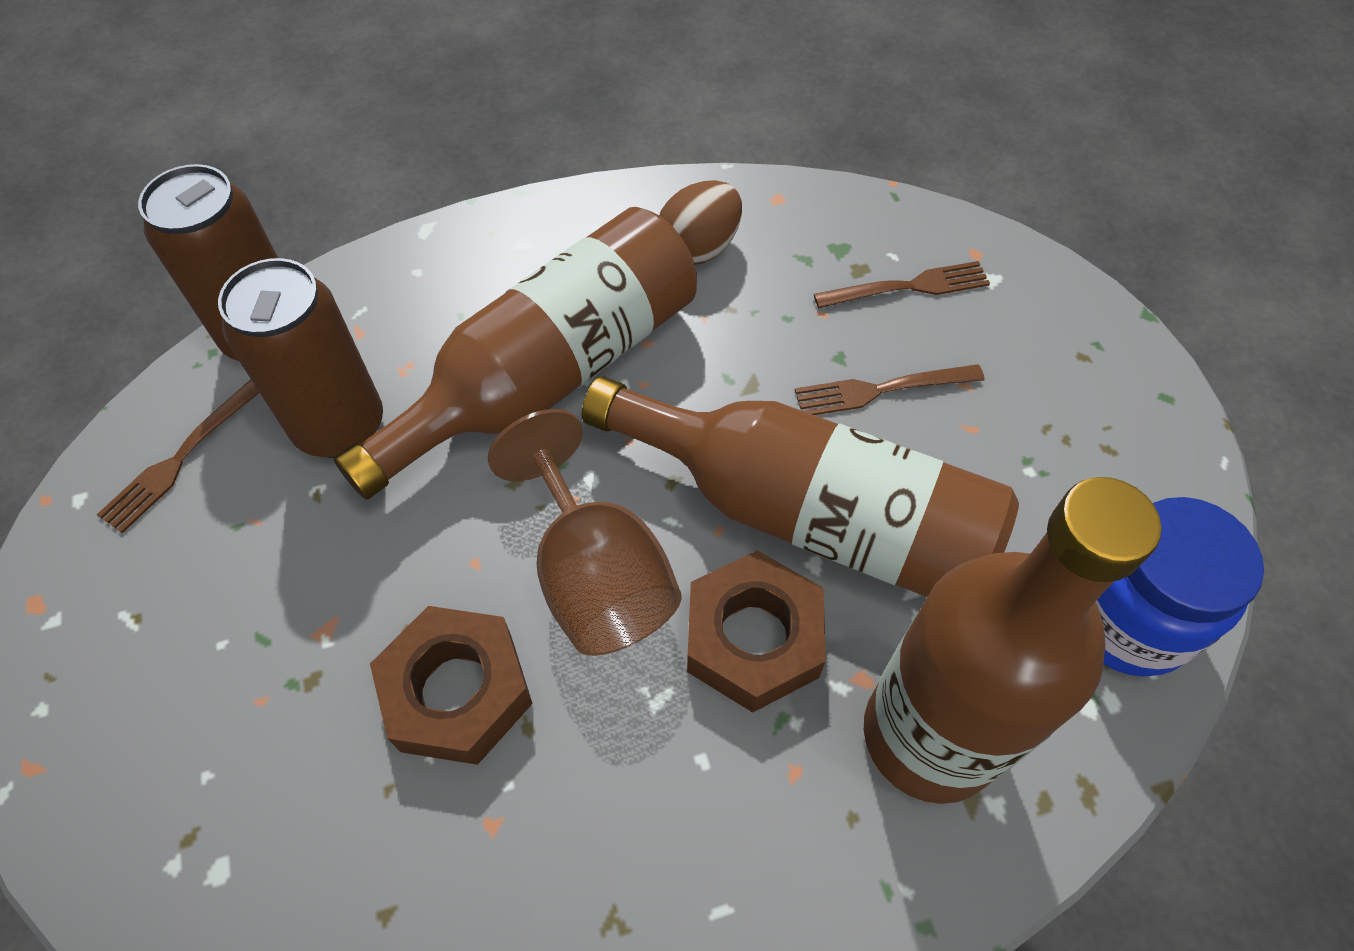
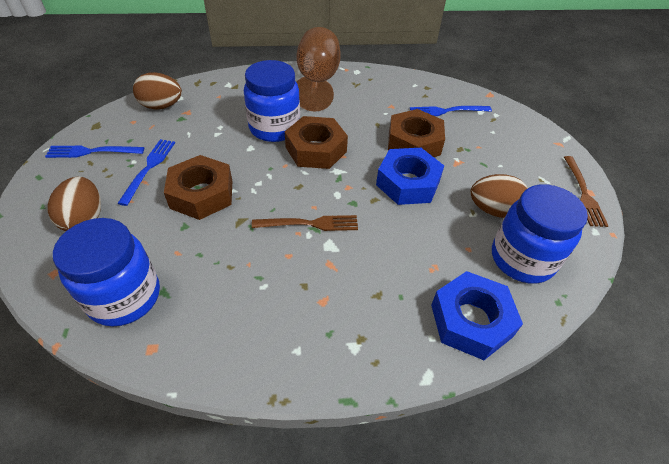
blue fork: none = 0 -> [45,146,144,158] [117,139,175,206] [410,106,492,116] = 3
blue jar: [1096,497,1264,677] = 1 -> [53,218,160,327] [244,60,300,142] [492,184,588,284] = 3
blue nut: none = 0 -> [376,148,444,205] [431,271,523,360] = 2
brown bottle: [334,207,697,500] [582,376,1019,597] [864,477,1162,804] = 3 -> none = 0
brown can: [138,164,278,361] [218,258,383,458] = 2 -> none = 0
brown egg: [659,180,742,265] = 1 -> [48,177,101,231] [133,72,182,109] [470,174,528,218] = 3
brown fork: [97,379,259,534] [795,364,984,415] [814,261,990,308] = 3 -> [252,215,358,231] [564,156,608,227] = 2
brown nut: [370,606,533,765] [687,551,826,712] = 2 -> [164,155,232,220] [285,116,348,169] [388,109,445,157] = 3

